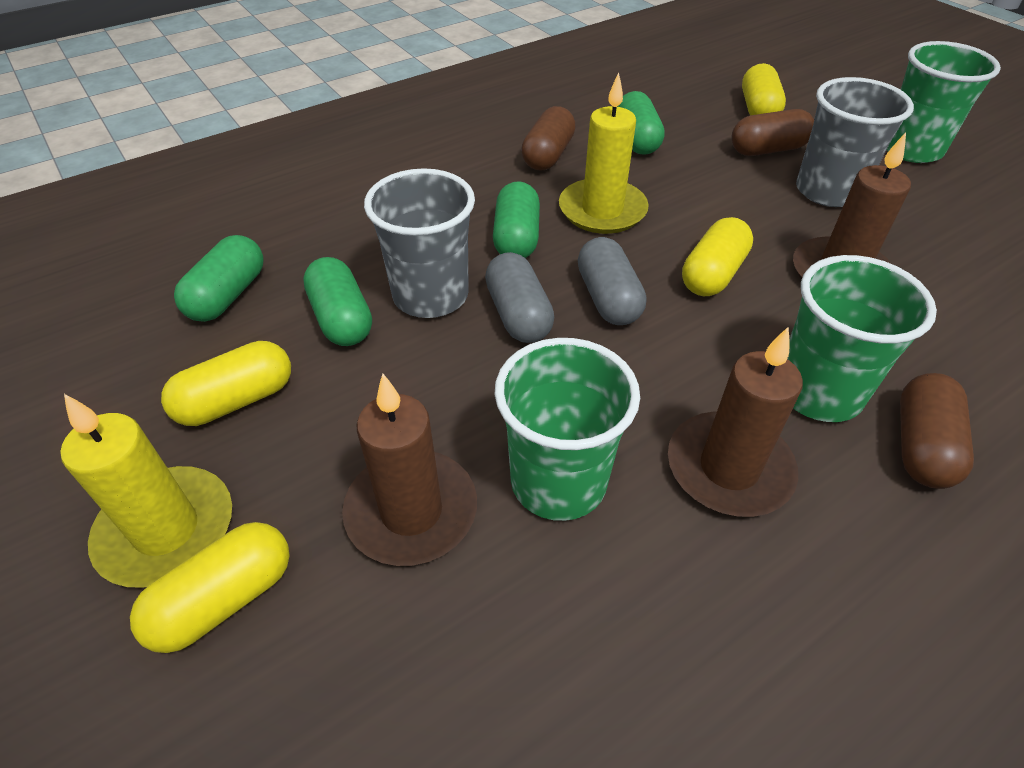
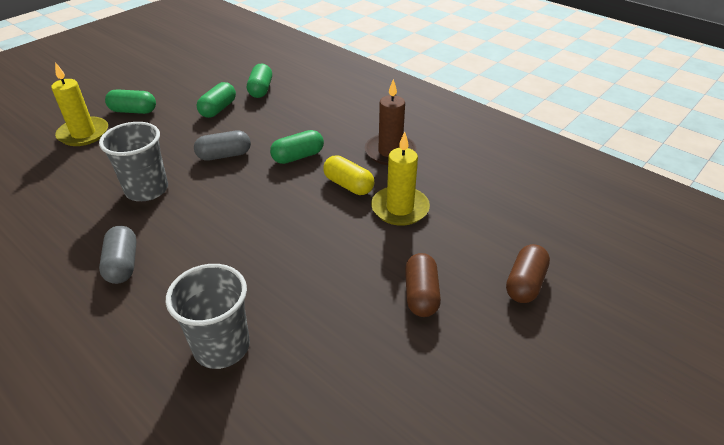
brown candle: [342,373,477,566] [668,327,803,517] [793,133,911,280] = 3 -> [365,79,416,165] = 1
brown capsule: [521,106,576,171] [732,109,814,156] [900,373,974,489] = 3 -> [405,253,441,317] [506,244,550,303] = 2
green cup: [494,338,640,521] [787,255,937,422] [887,41,1001,163] = 3 -> none = 0
yellow capsule: [130,522,290,653] [161,341,291,426] [682,217,753,296] [742,63,786,115] = 4 -> [323,155,375,195] = 1

